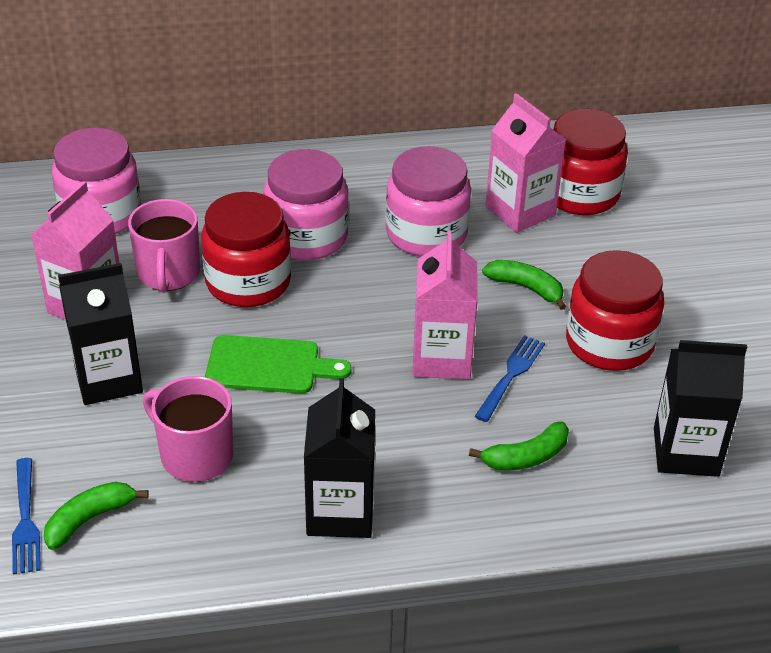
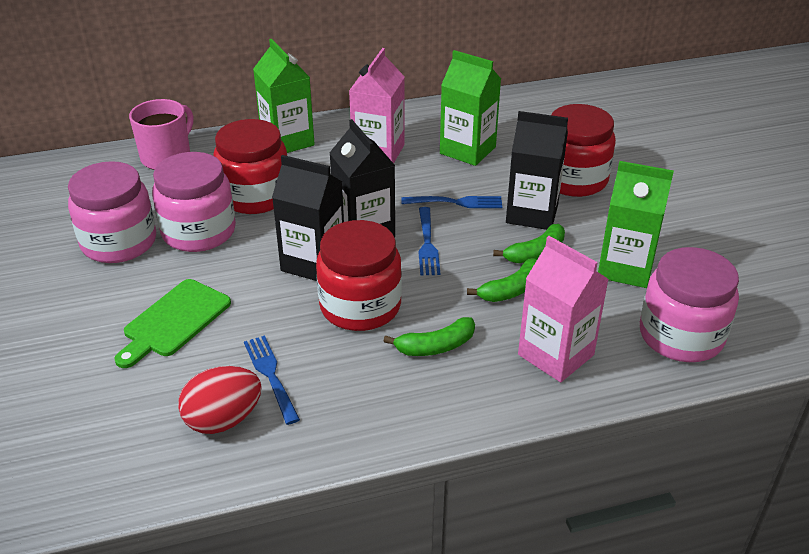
blue fork: [12,458,41,575] [475,335,545,422] = 2 -> [244,336,300,425] [401,196,502,208] [418,207,440,276] = 3
green carton: none = 0 -> [253,39,315,153] [440,50,501,166] [598,161,674,288] = 3
pink carton: [31,181,119,320] [412,231,478,379] [486,93,566,233] = 3 -> [349,48,405,163] [518,236,609,382] = 2
pink mug: [128,199,200,293] [143,376,233,482] = 2 -> [129,99,193,170] = 1
red egg: none = 0 -> [178,366,262,434] = 1

